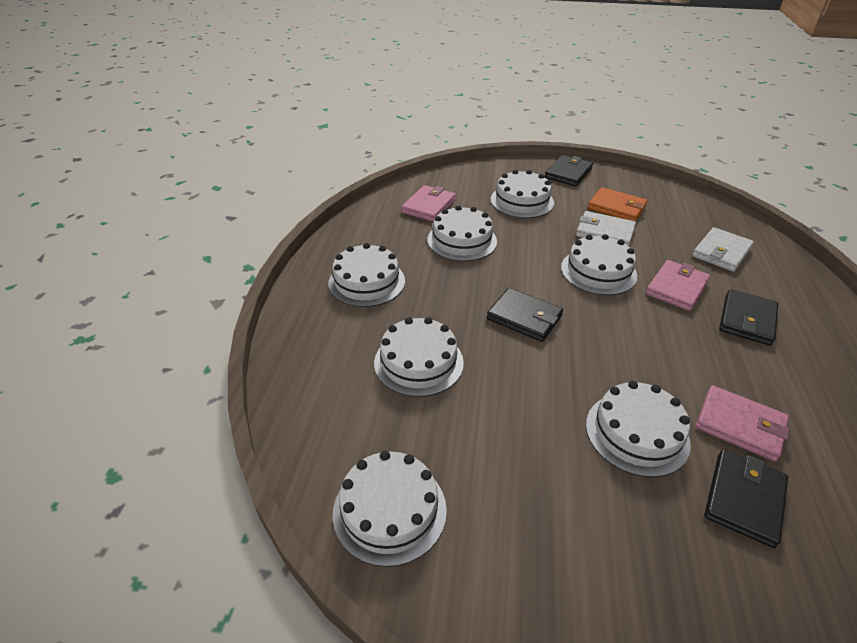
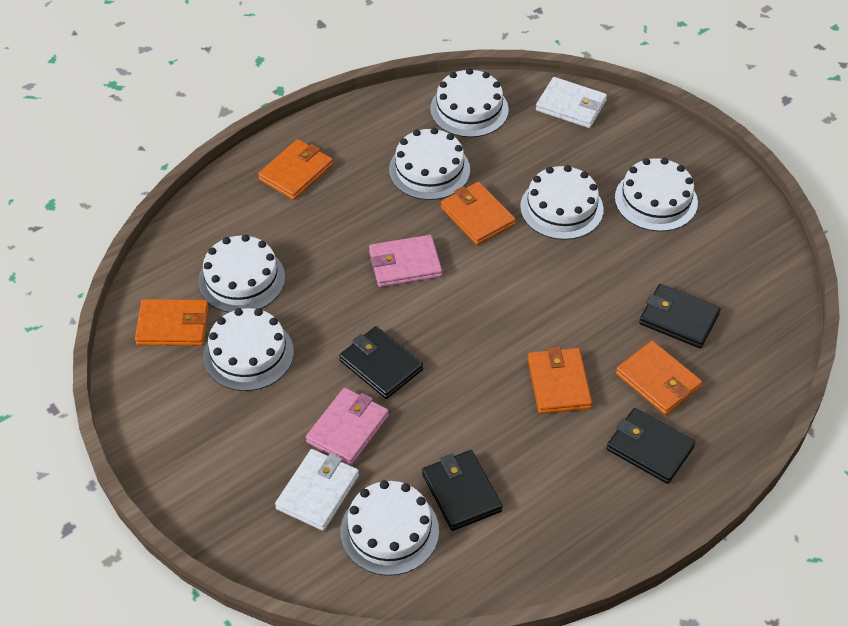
orange wallet: [588,187,647,222] = 1 -> [135,299,209,346] [258,139,333,200] [441,182,516,245] [528,347,592,414] [616,341,702,415] = 5
pink wallet: [401,185,456,222] [646,260,710,311] [696,385,790,461] = 3 -> [306,388,389,465] [369,235,442,287] = 2

